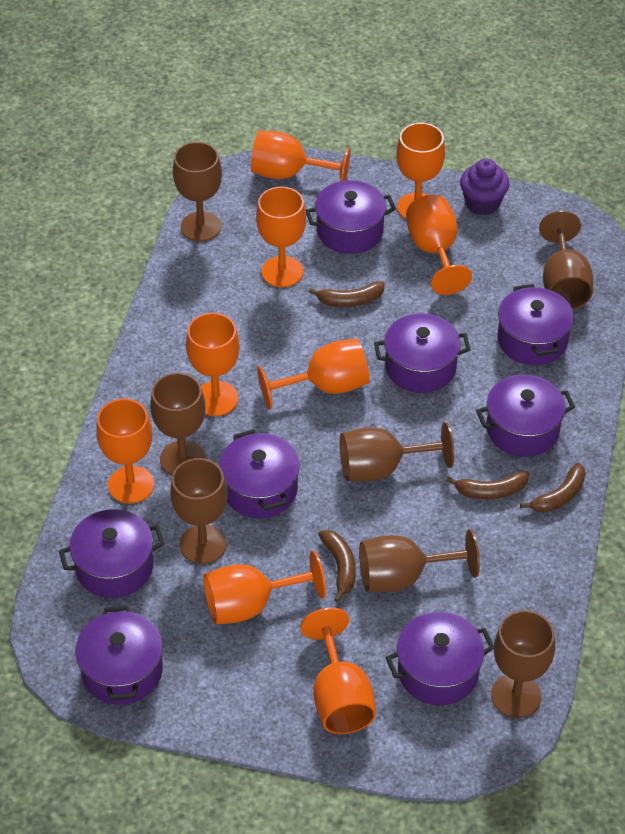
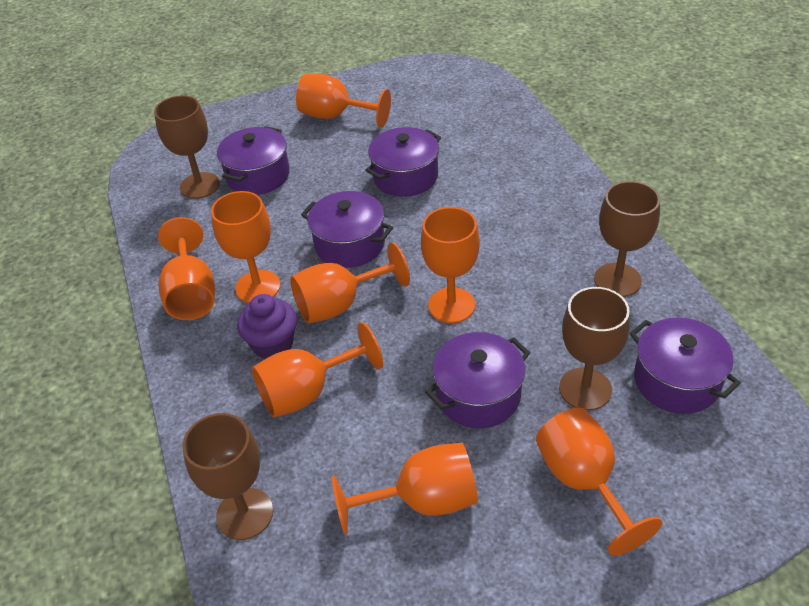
brown banana: [309,282,385,307] [318,530,356,602] [446,471,529,499] [520,462,585,512] = 4 -> none = 0
brown goblet: [150,373,206,476] [170,458,228,564] [173,142,222,242] [340,422,455,482] [359,529,480,592] [491,610,555,718] [539,211,593,309] = 7 -> [154,95,220,199] [182,413,273,540] [559,287,630,410] [594,181,660,297] = 4
orange goblet: [96,399,154,504] [186,313,240,416] [203,551,326,624] [251,131,351,181] [256,186,306,287] [257,339,369,410] [300,608,376,734] [396,123,445,220] [406,194,472,295] = 9 -> [158,217,215,320] [211,191,280,303] [252,322,383,418] [290,242,410,324] [296,73,391,128] [332,443,478,535] [421,207,480,323] [536,408,662,556] = 8
purple pot: [59,509,165,598] [75,605,163,705] [219,429,300,518] [306,180,396,254] [374,313,471,393] [385,612,494,705] [476,374,575,457] [497,284,574,365] = 8 -> [217,126,290,195] [301,191,393,268] [365,127,441,197] [425,332,530,428] [630,318,741,414] = 5

